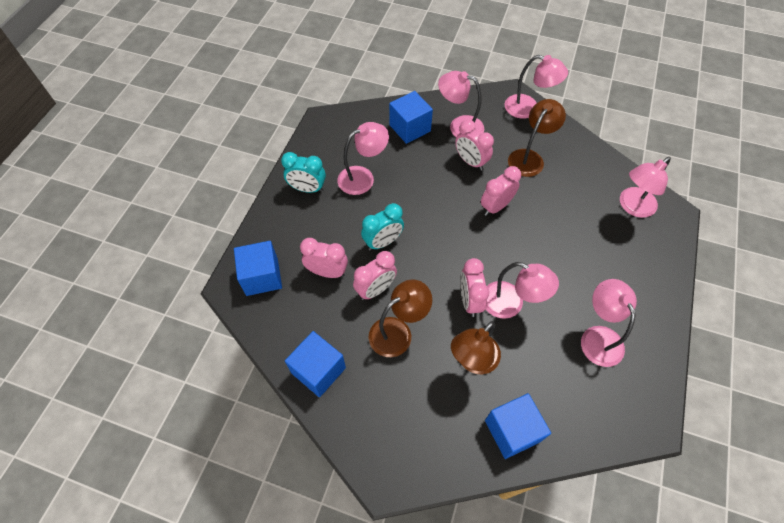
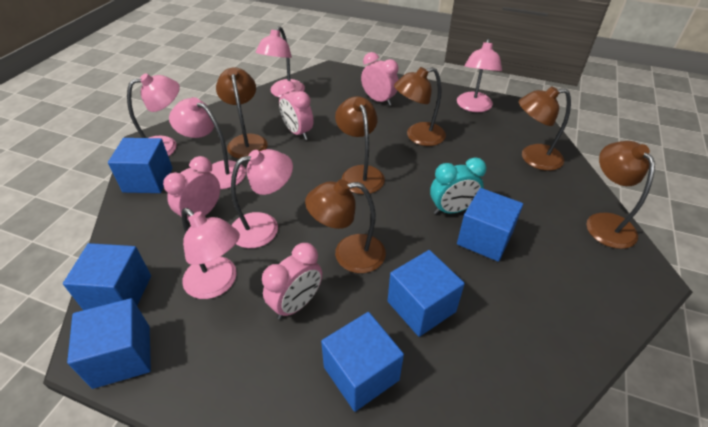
blue cube: [234,241,282,296] [285,331,346,397] [389,91,433,144] [485,393,551,459] = 4 -> [63,243,151,310] [67,298,151,389] [108,138,173,193] [321,312,404,412] [388,250,465,337] [457,188,523,262] = 6
brown lamp: [369,279,432,357] [451,321,501,374] [508,99,566,177] = 3 -> [216,67,268,159] [305,179,386,273] [335,96,385,194] [394,67,446,146] [519,86,571,171] [586,141,655,249] = 6
pink clock: [300,238,348,278] [353,251,397,300] [455,120,494,171] [460,258,489,317] [481,166,521,216] = 5 -> [163,156,220,225] [262,243,322,319] [278,81,314,140] [361,52,399,106] = 4
turquoise clock: [281,152,326,193] [361,203,404,251] = 2 -> [430,157,486,214] = 1

